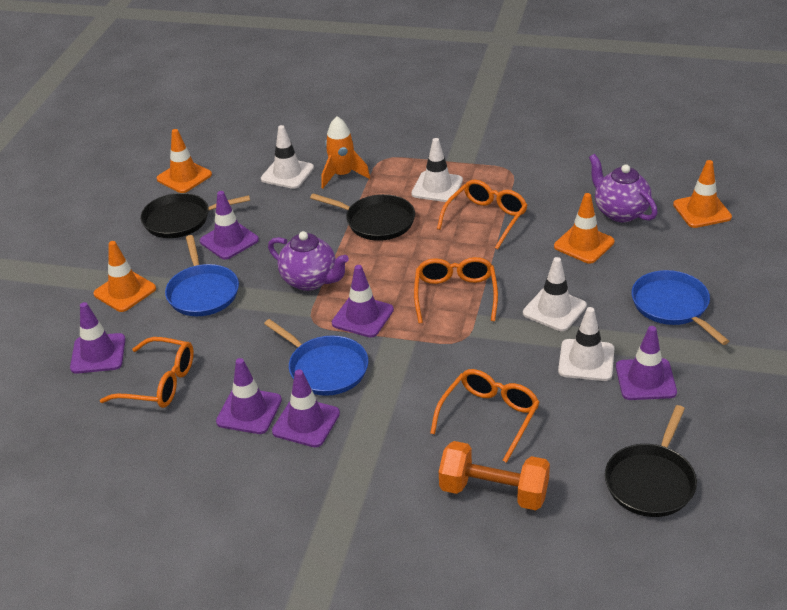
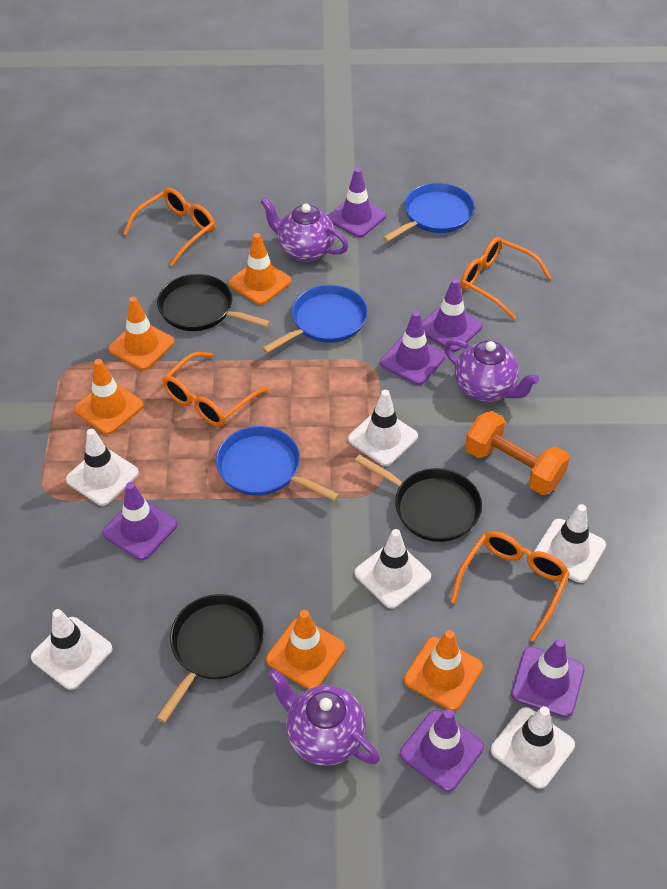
orange rocket: [321,116,370,188] = 1 -> none = 0
orange traffic cone: [93,241,156,312] [157,129,212,193] [554,193,615,264] [673,160,732,228] = 4 -> [74,359,144,434] [108,297,175,370] [229,233,292,305] [266,610,345,689] [404,630,483,711] = 5
purple teapot: [268,231,349,291] [589,154,658,222] = 2 -> [261,197,348,262] [268,668,380,766] [444,339,539,402] = 3
white traffic cone: [261,125,314,189] [412,138,463,202] [523,257,587,331] [558,307,614,381] = 4 -> [31,609,113,690] [66,429,139,506] [348,390,418,466] [355,529,431,609] [491,706,575,789] [535,504,606,583] = 6

